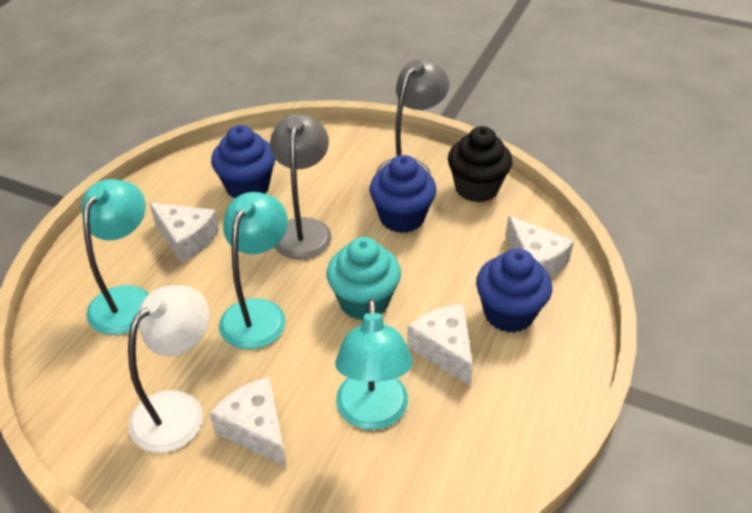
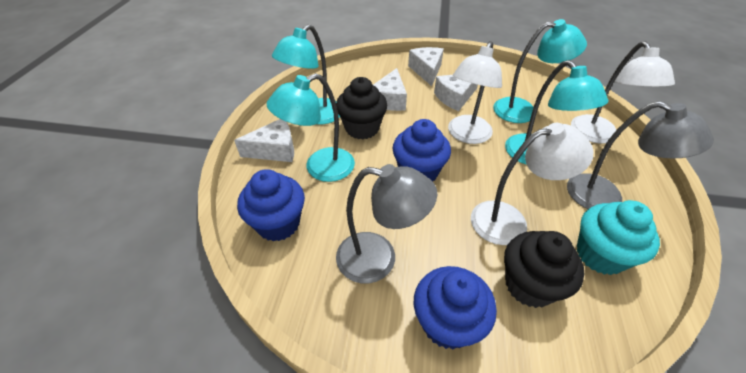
black cupcake: [448,126,513,202] = 1 -> [336,77,387,140] [504,231,584,308] = 2
turquoise lamp: [81,179,149,335] [219,192,288,350] [335,299,413,430] = 3 -> [267,73,355,182] [272,24,340,124] [493,19,587,123] [505,60,608,165] = 4
white lamp: [128,285,209,453] = 1 -> [448,41,502,144] [471,123,593,245] [571,41,675,144] = 3

